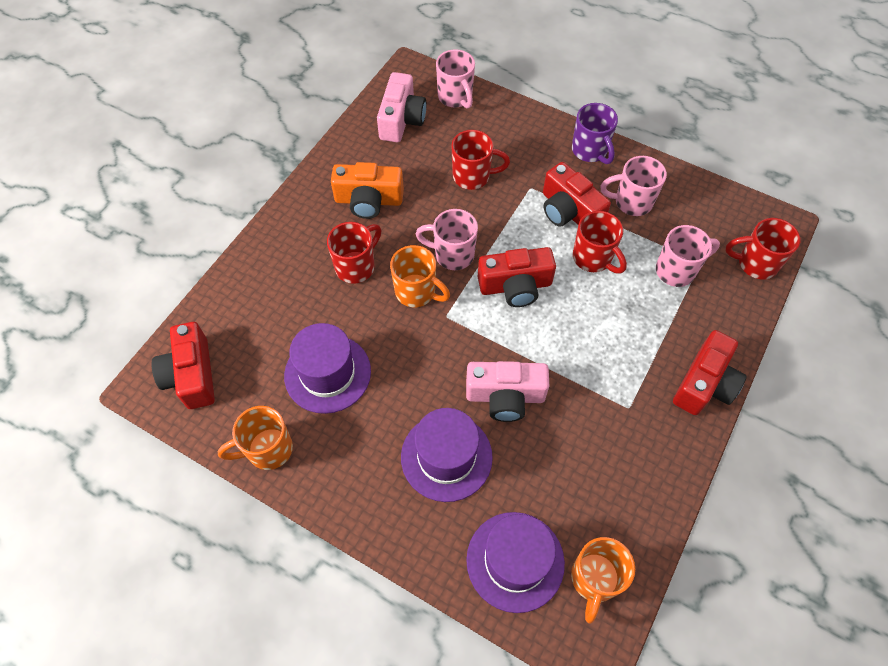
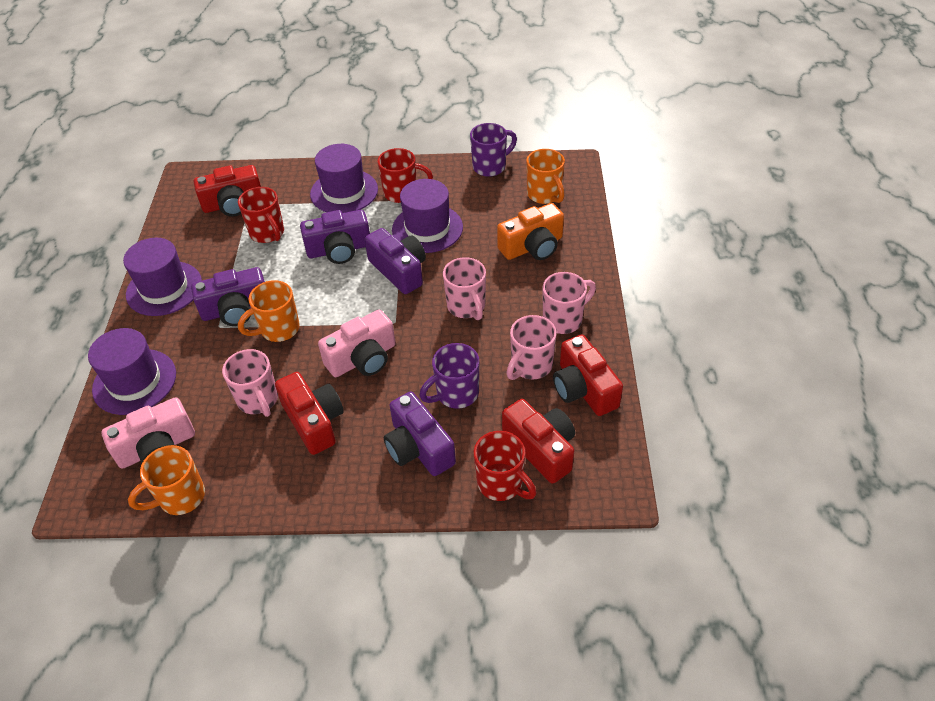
purple camera: none = 0 -> [191,267,265,326] [300,210,370,264] [364,228,426,294] [384,392,456,476] = 4
purple hat: [284,323,371,414] [401,408,493,502] [466,512,565,613] = 3 -> [88,328,176,415] [123,238,202,316] [310,144,378,213] [392,179,463,253] = 4
purple mug: [572,103,618,164] = 1 -> [419,343,479,409] [470,123,517,177] = 2
red mug: [327,222,381,284] [451,130,510,190] [573,211,627,273] [725,218,800,280] = 4 -> [238,187,284,243] [378,148,433,203] [474,431,536,501] = 3

